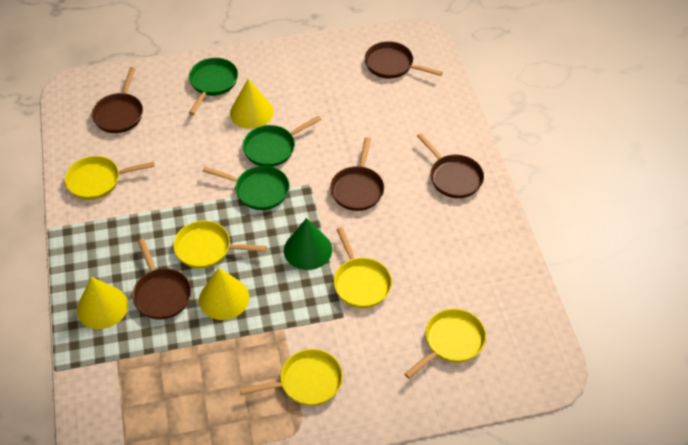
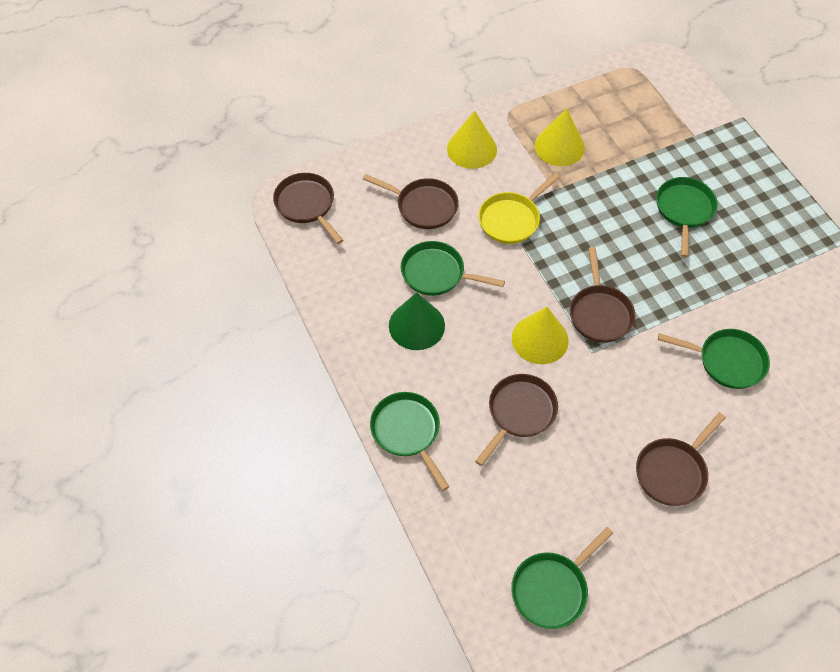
green pan: [189,58,238,115] [203,166,289,210] [242,115,322,167] = 3 -> [370,392,450,491] [401,241,505,296] [511,527,613,629] [656,177,718,257] [658,329,770,389] = 5
yellow pan: [65,156,155,200] [173,220,267,269] [240,349,343,406] [334,227,392,308] [404,309,486,379] = 5 -> [478,173,560,244] = 1

